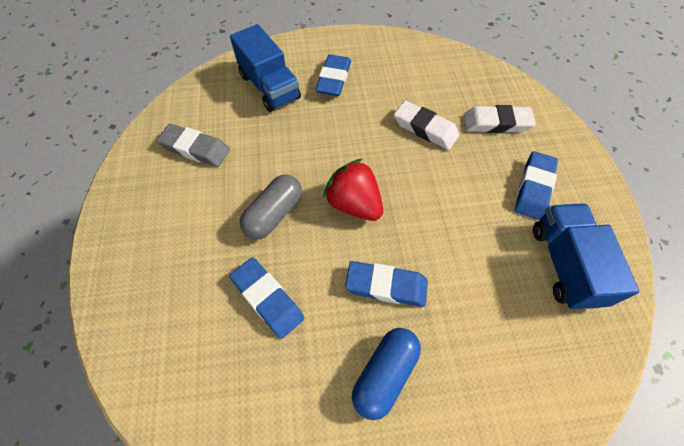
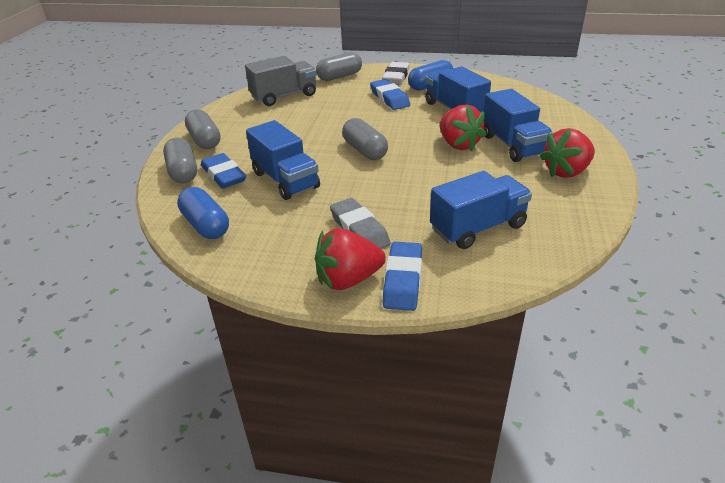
blue capsule: [352,328,421,420] = 1 -> [177,187,229,239] [408,60,453,91] = 2
blue eraser: [229,257,304,339] [315,55,351,96] [345,261,428,307] [515,151,558,220] = 4 -> [201,153,246,189] [370,79,410,110] [382,242,422,311] = 3
blue truck: [230,24,301,112] [533,203,639,310] = 2 -> [246,120,320,200] [425,66,491,113] [430,171,532,249] [483,89,553,162] = 4
grey capsule: [240,175,302,239] = 1 -> [163,137,197,184] [185,109,221,149] [316,52,362,81] [342,118,388,160] = 4
grey truck: none = 0 -> [245,56,317,106] = 1
red strawberry: [323,159,383,221] = 1 -> [315,228,386,290] [439,105,486,151] [539,128,595,178] = 3
white eraser: [394,101,459,150] [464,105,536,133] = 2 -> [382,62,410,84] = 1

